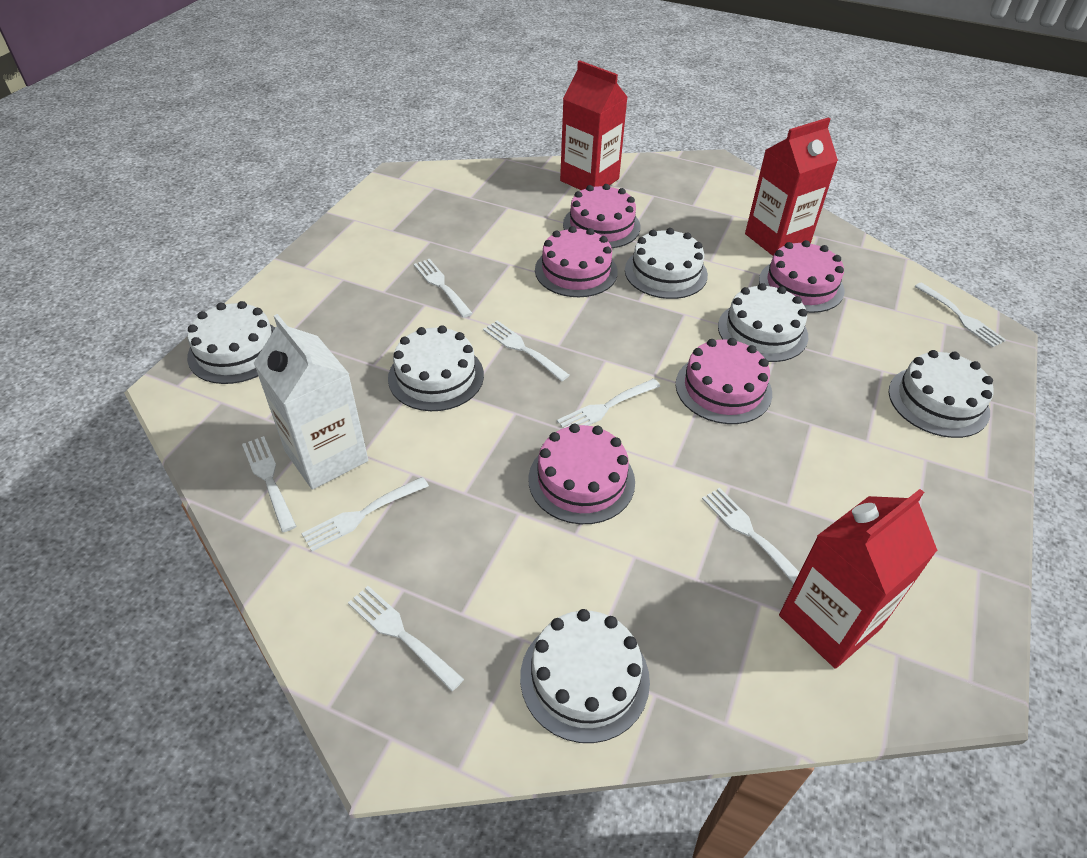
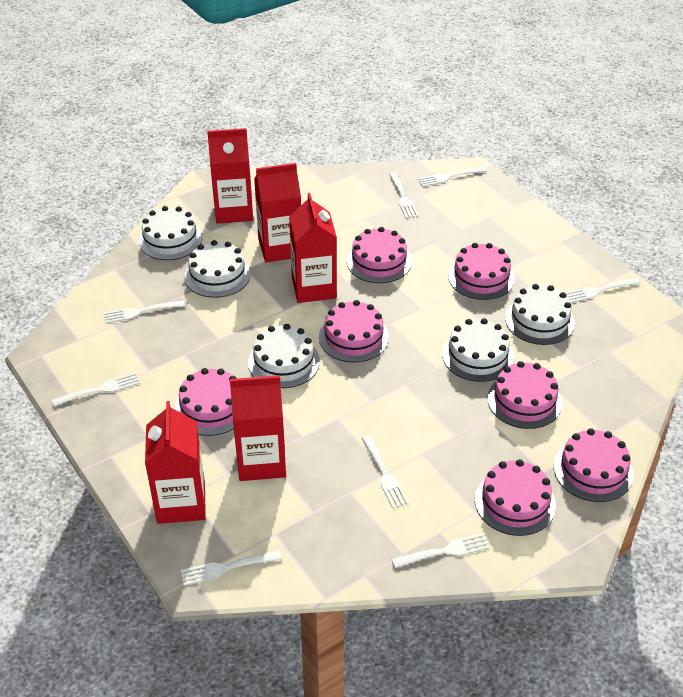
pink cake: [528,424,635,524] [535,226,618,297] [563,184,640,248] [676,338,772,424] [759,240,844,313] = 5 -> [174,368,237,436] [319,300,389,363] [347,227,412,283] [448,243,515,300] [475,459,556,536] [487,361,562,429] [554,428,633,502] = 7
red carton: [560,60,628,190] [745,117,838,256] [779,489,938,669] = 3 -> [145,401,206,524] [207,128,253,224] [230,375,286,481] [254,163,301,263] [289,193,337,303] = 5
white cake: [187,301,275,384] [388,325,484,411] [520,609,650,743] [625,228,708,299] [718,283,808,362] [889,350,993,438] = 6 -> [138,206,203,260] [184,240,251,298] [248,324,320,388] [442,318,514,382] [505,284,575,345] = 5
white carton: [254,314,368,490] = 1 -> none = 0

